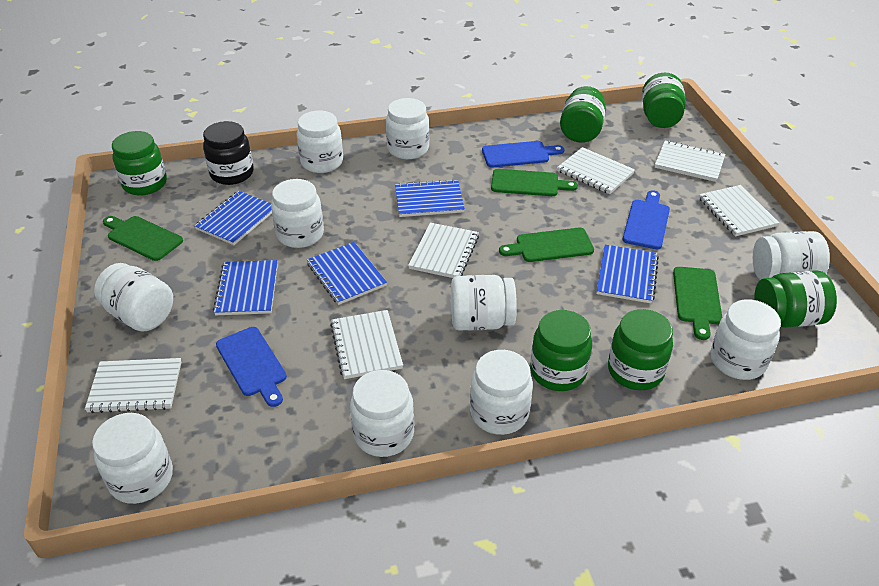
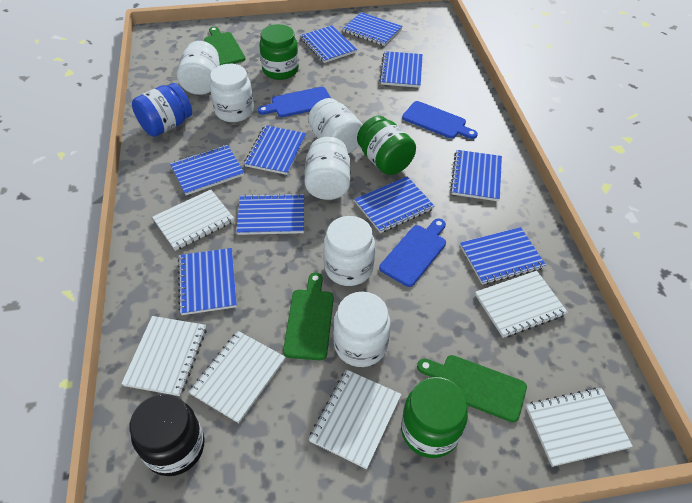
blue jar: none = 0 -> [132,83,192,137] = 1
blue notebook: [194,191,272,245] [213,260,278,315] [307,242,387,305] [395,179,465,217] [596,245,659,303] = 5 -> [170,145,244,195] [178,248,237,315] [236,193,304,235] [244,125,306,175] [300,25,357,63] [343,12,402,46] [354,176,434,233] [379,51,423,88] [450,150,502,201] [460,227,546,285] = 10
green cutting board: [103,216,183,261] [491,169,578,196] [499,228,594,262] [673,267,722,340] = 4 -> [204,26,245,65] [283,272,334,360] [417,355,527,422] = 3
green jar: [112,131,167,196] [530,310,592,391] [560,86,606,143] [608,309,673,390] [642,73,686,128] [754,270,837,328] = 6 -> [259,24,299,80] [357,116,416,175] [401,377,468,458] = 3
white jar: [92,413,173,504] [94,263,173,331] [271,179,324,248] [296,111,343,173] [350,370,414,457] [386,98,430,159] [451,275,517,331] [470,350,533,435] [711,299,781,380] [753,231,830,280] = 10 -> [177,41,220,95] [210,64,254,122] [305,137,351,200] [308,98,363,154] [323,216,375,286] [333,292,391,367] = 6

